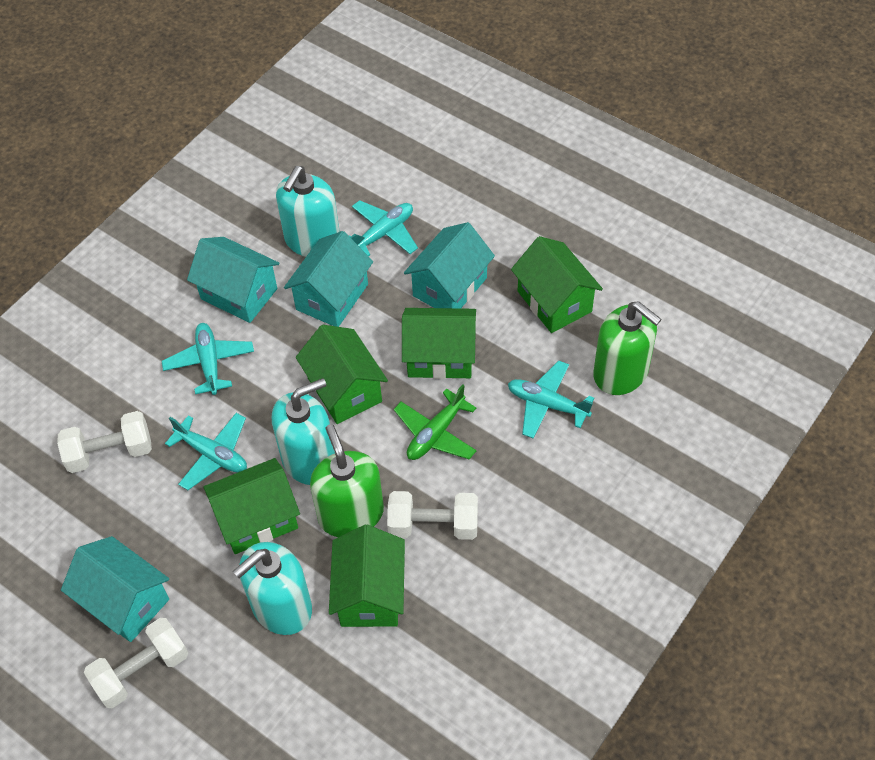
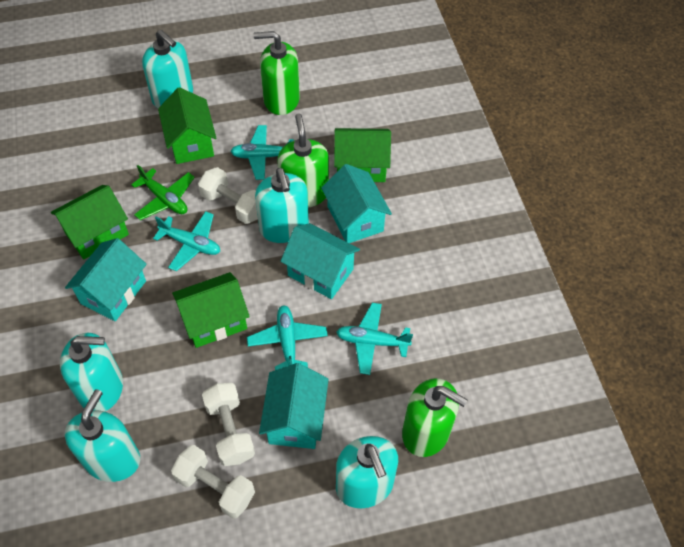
green house: [203,458,300,554] [296,325,388,424] [329,525,405,627] [402,308,476,379] [511,236,603,333] = 5 -> [51,185,129,259] [158,87,216,164] [172,272,250,348] [334,128,391,182] = 4
green soap dispenser: [310,424,384,537] [593,301,662,395] = 2 -> [254,31,300,115] [278,114,329,208] [402,378,467,457] = 3
turquoise soap dispenser: [233,542,312,635] [272,378,335,485] [276,166,340,257] = 3 -> [60,333,123,411] [65,389,140,482] [142,30,193,108] [255,168,309,243] [336,436,398,508] = 5

